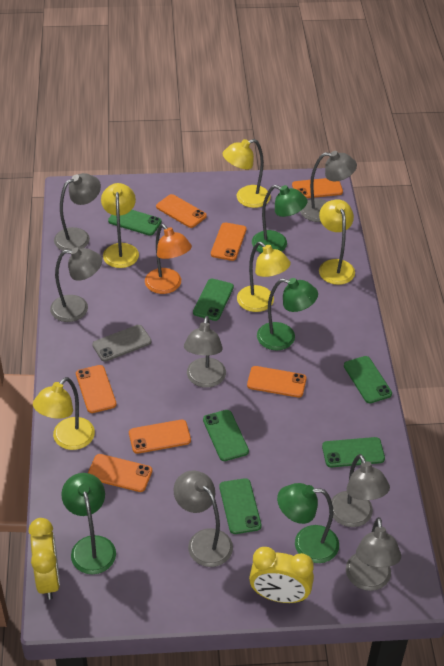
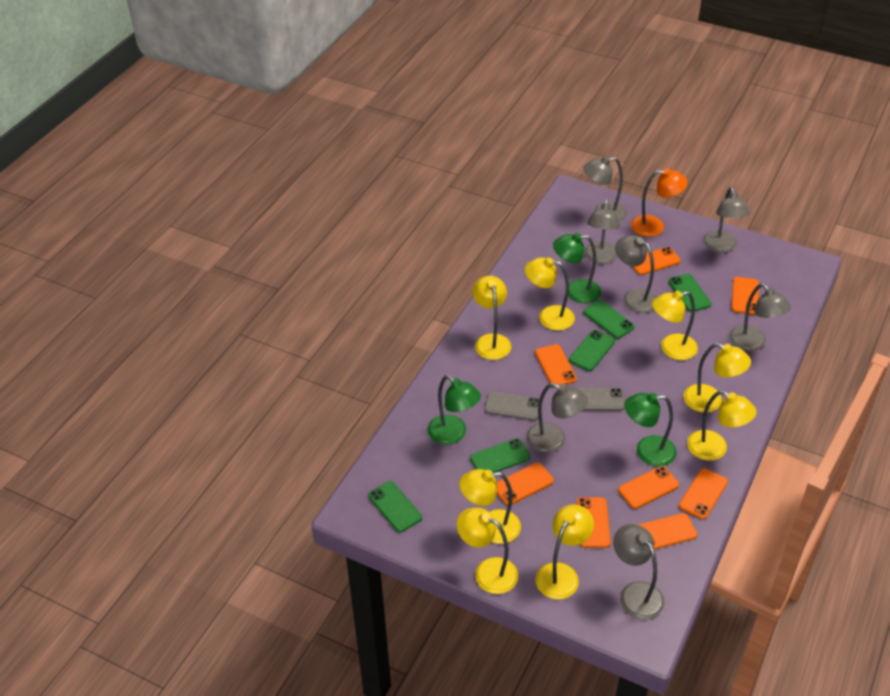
green lamp: [61,473,116,574] [252,185,308,253] [257,278,318,351] [277,483,339,563] = 4 -> [428,375,481,445] [553,233,601,303] [624,393,676,466] = 3
green phone: [108,210,162,236] [193,279,234,321] [203,410,249,461] [219,478,262,534] [322,437,385,467] [344,356,392,403] = 6 -> [368,481,422,532] [470,438,530,473] [569,330,615,371] [583,300,635,339] [668,274,712,312] = 5
grey phone: [92,325,152,362] = 1 -> [484,391,539,421] [577,388,625,411] = 2
orange phone: [76,365,117,413] [88,454,152,492] [129,420,191,454] [156,194,207,228] [211,222,246,261] [247,366,307,398] [292,178,343,198] = 7 -> [497,462,554,505] [535,344,577,385] [576,497,611,548] [618,466,679,509] [632,247,681,275] [638,513,697,550] [679,468,728,519] [731,277,759,315] = 8
yellow clock: [29,518,60,600] [249,547,314,603] = 2 -> none = 0
yellow lamp: [33,377,95,450] [101,183,139,268] [223,139,271,208] [237,242,291,312] [319,199,355,285] = 5 -> [456,508,518,594] [459,469,521,544] [472,276,511,360] [525,257,575,331] [535,504,594,599] [652,291,698,360] [684,343,751,412] [687,390,757,461] = 8

